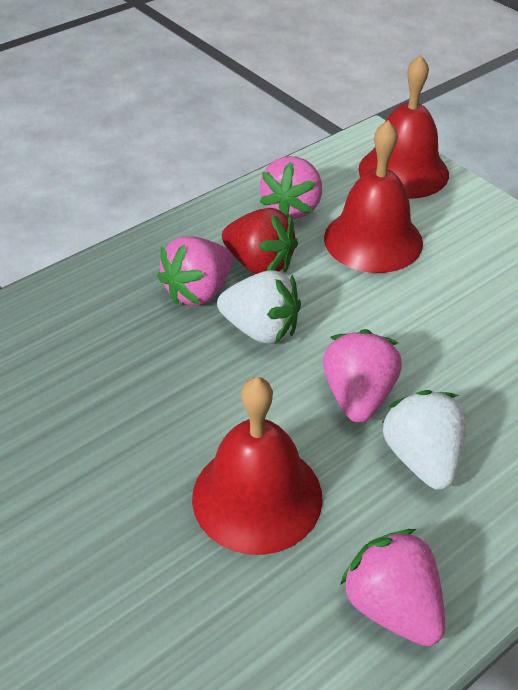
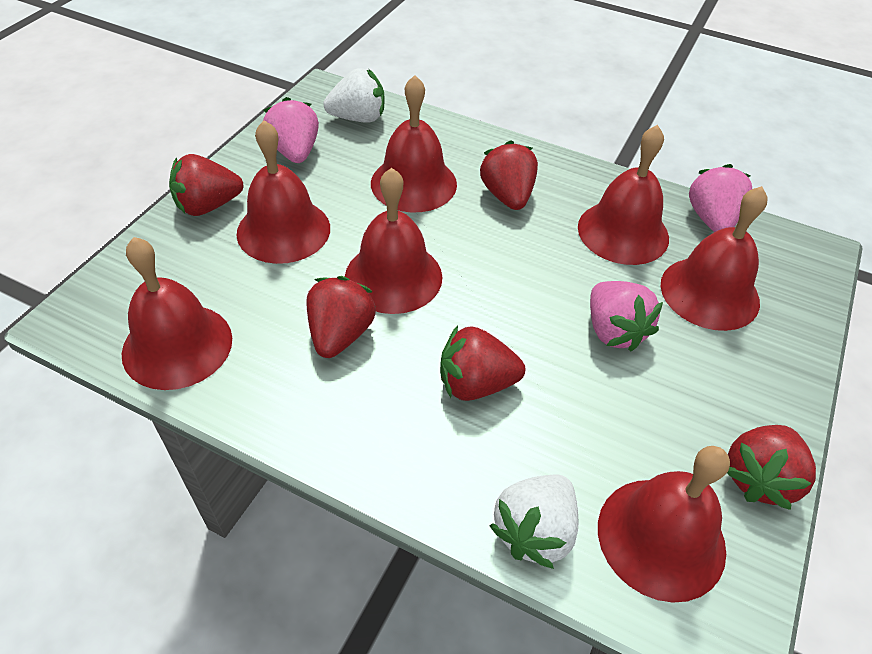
pink strawberry: [157,236,233,306] [260,156,322,219] [323,329,402,423] [340,529,445,646] = 4 -> [263,97,319,163] [590,281,663,352] [689,164,752,232] = 3
red bell: [192,377,323,555] [324,120,423,273] [358,55,449,199] = 3 -> [122,237,232,390] [236,120,330,264] [345,168,443,314] [371,75,457,212] [578,125,669,265] [598,446,730,603] [660,186,768,331] = 7
red strawberry: [222,208,298,274] = 1 -> [169,154,243,216] [306,276,376,358] [440,326,525,401] [480,141,538,210] [727,425,816,510] = 5

